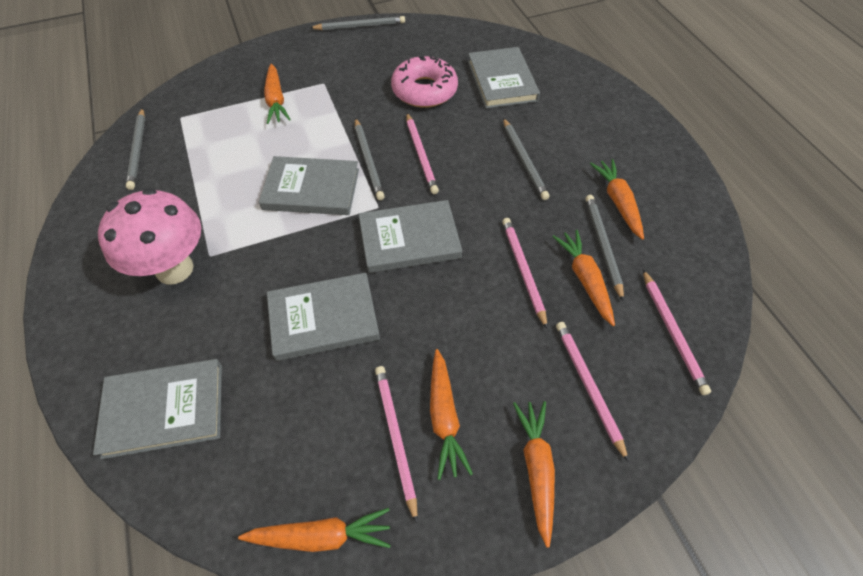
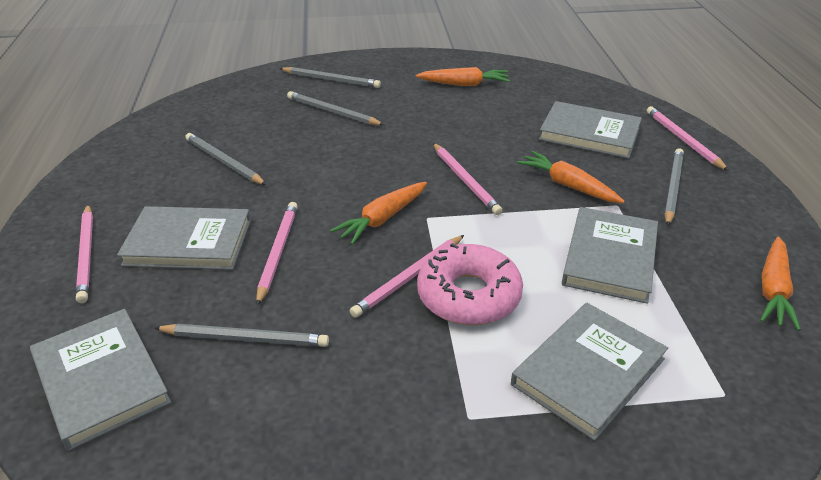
orange carrot: [238,508,391,552] [264,64,291,124] [430,349,473,480] [513,401,555,548] [552,230,615,326] [590,159,644,240] = 6 -> [330,182,427,245] [416,67,510,86] [517,151,625,203] [760,237,801,331] = 4
pink mushroom: [98,188,201,285] = 1 -> none = 0

